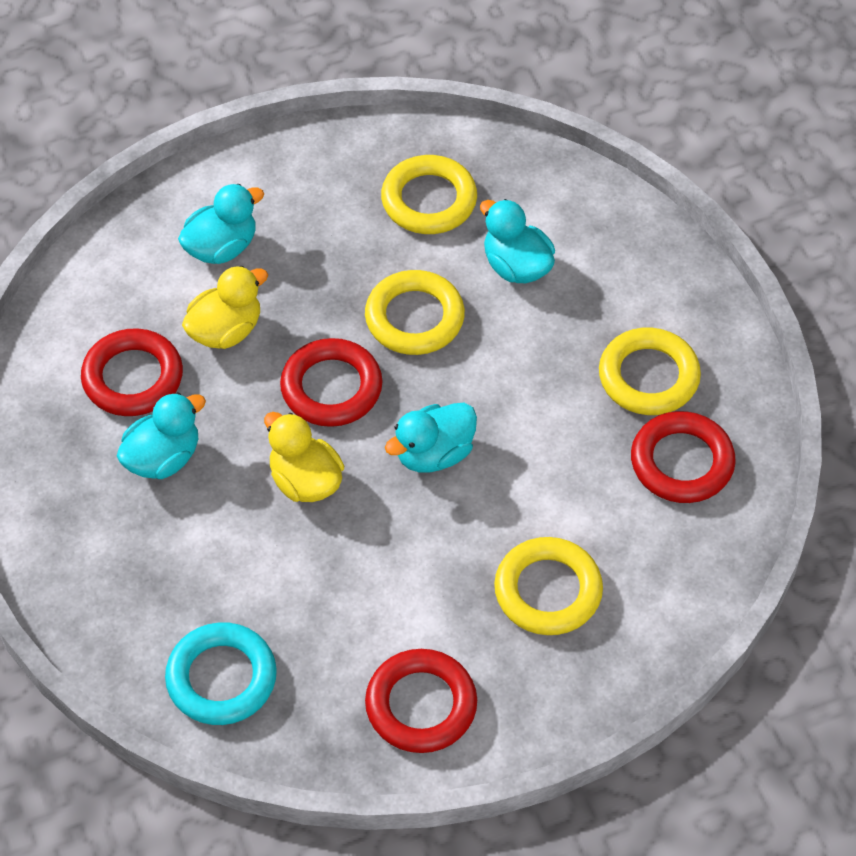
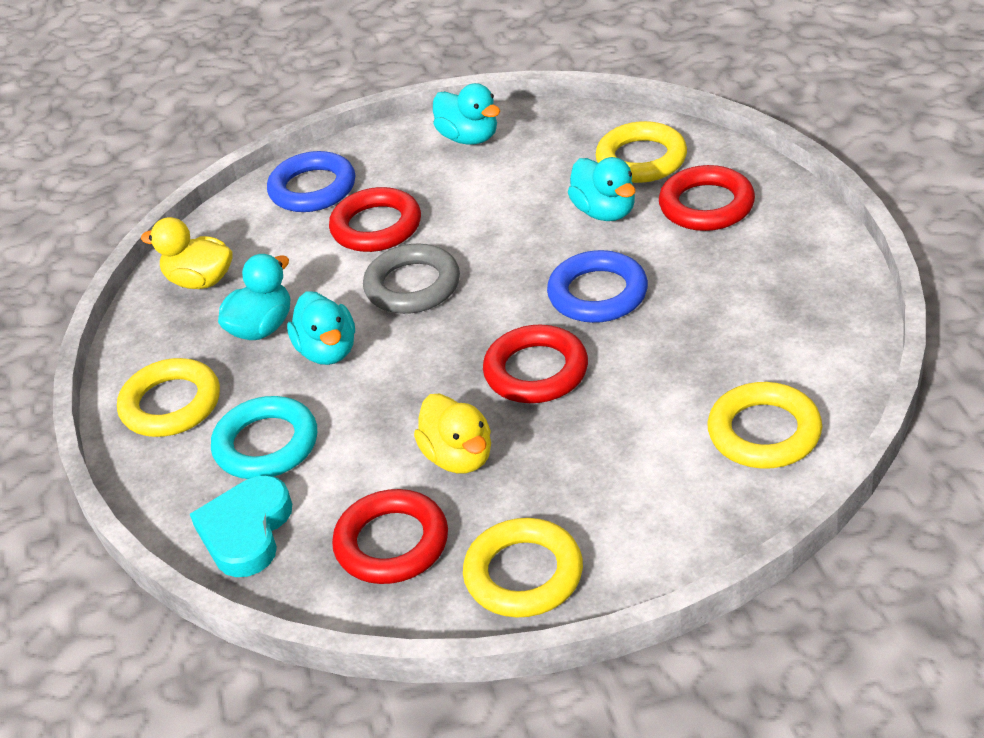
blue ring: none = 0 -> [267,151,355,212] [547,250,648,323] = 2
grey ring: none = 0 -> [363,244,460,314] = 1
turquoise heart: none = 0 -> [190,475,292,577] = 1

